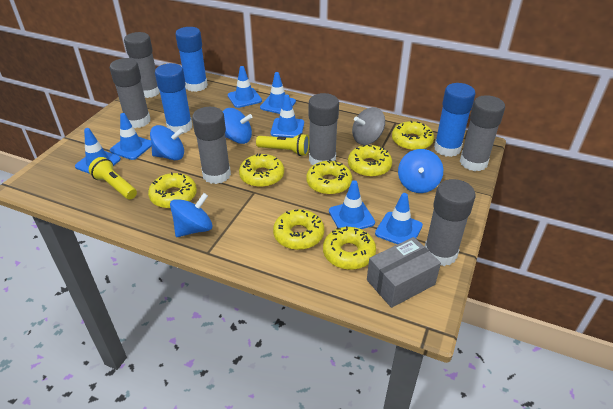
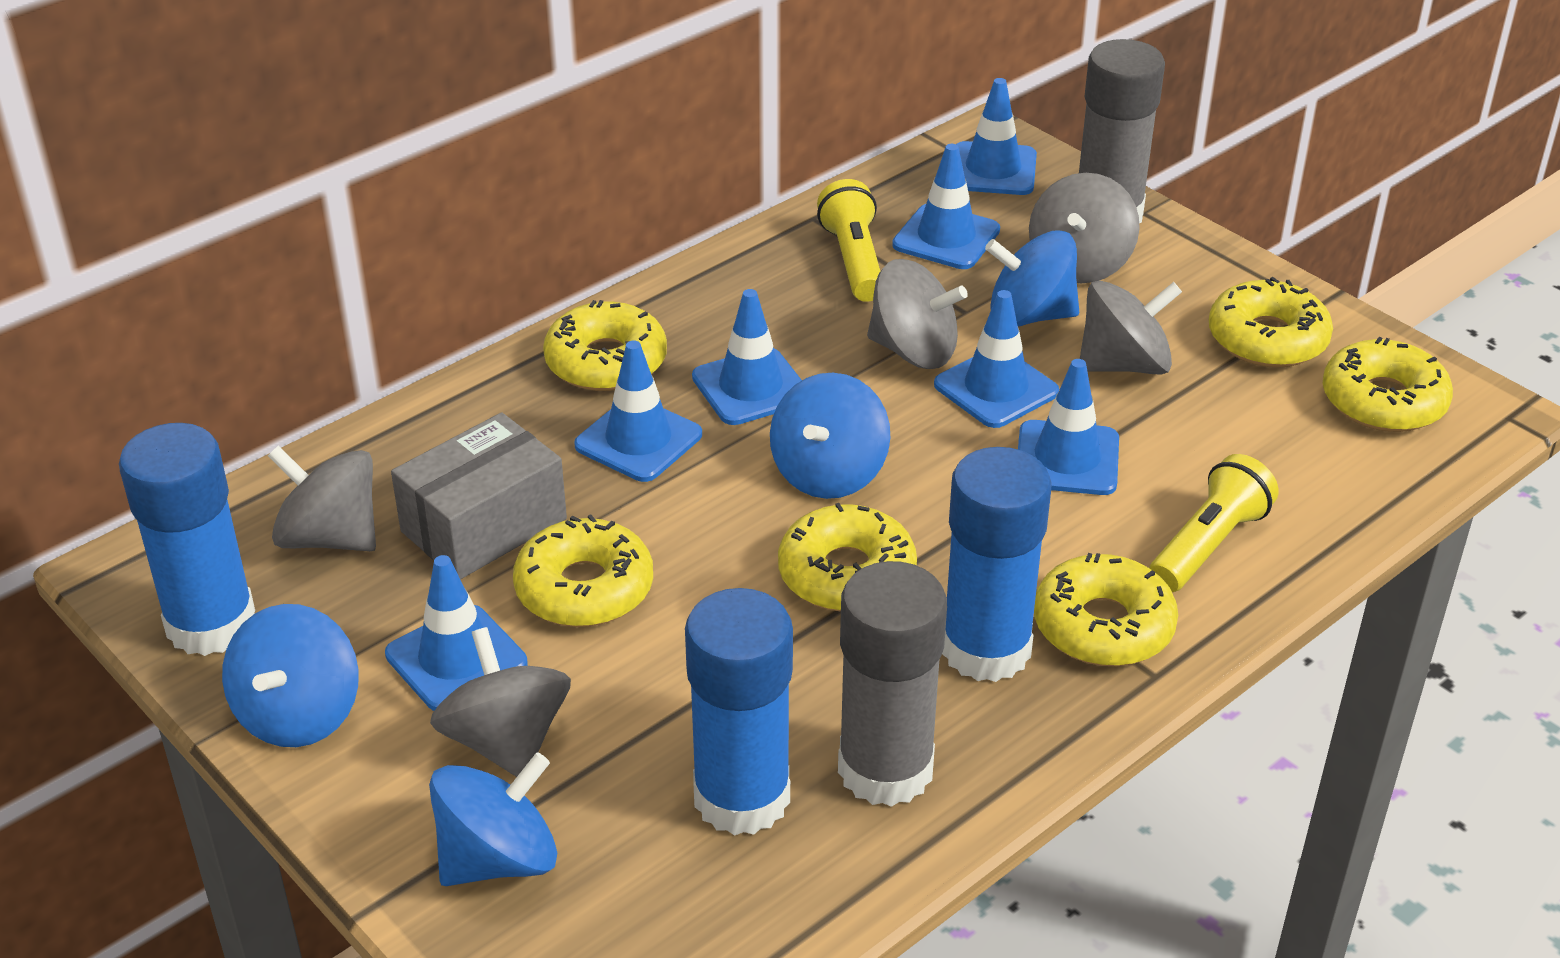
grey glue stick: [110,58,150,128] [124,32,160,98] [192,107,231,184] [309,93,339,165] [425,179,475,266] [460,95,505,171] = 6 -> [838,561,947,807] [1079,39,1165,223] = 2
grey spinning top: [352,107,385,145] = 1 -> [268,446,376,551] [430,627,571,777] [867,259,968,369] [1029,173,1140,283] [1080,281,1182,375] = 5
yellow donut: [148,172,197,209] [239,154,284,187] [273,209,324,250] [306,160,352,195] [323,226,376,270] [348,145,392,177] [392,121,434,151] = 7 -> [513,515,653,627] [543,300,667,391] [778,503,917,611] [1034,553,1178,666] [1209,277,1333,368] [1323,337,1453,432] = 6

